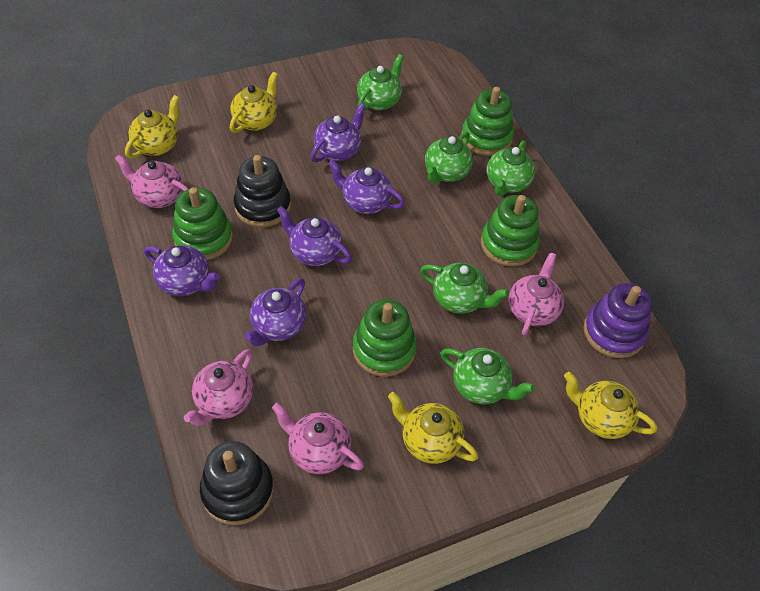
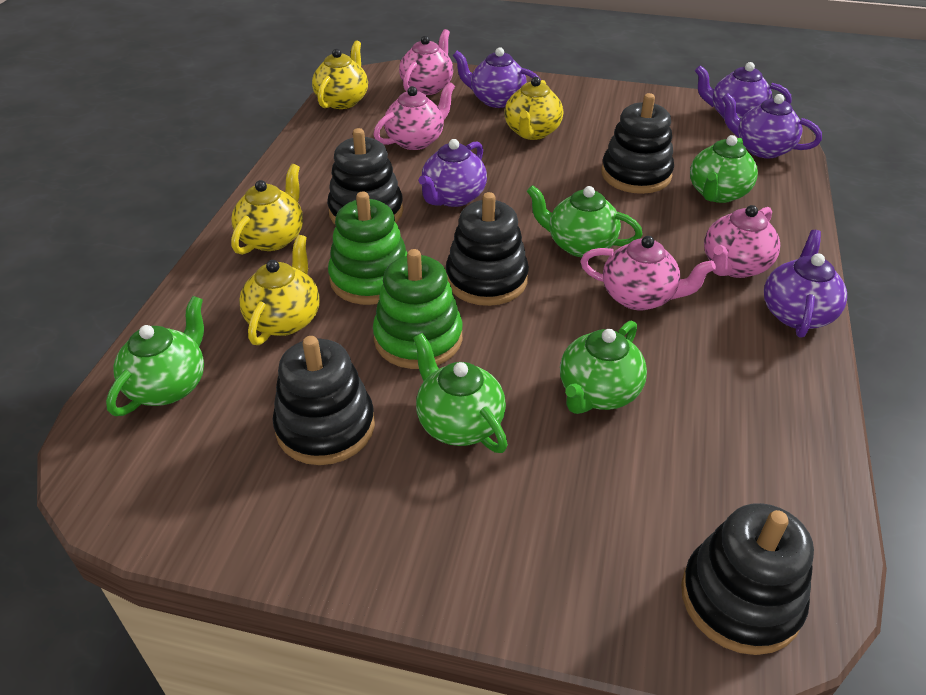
black stacking toy: [200,441,274,525] [234,155,291,227] = 2 -> [273,336,375,465] [327,128,403,224] [446,192,529,306] [601,93,674,194] [681,503,814,655] = 5
green stacking toy: [172,187,233,260] [353,299,417,377] [462,87,514,156] [481,195,540,267] = 4 -> [328,192,407,305] [373,249,463,369] = 2
purple stacking toy: [583,283,652,358] = 1 -> none = 0

